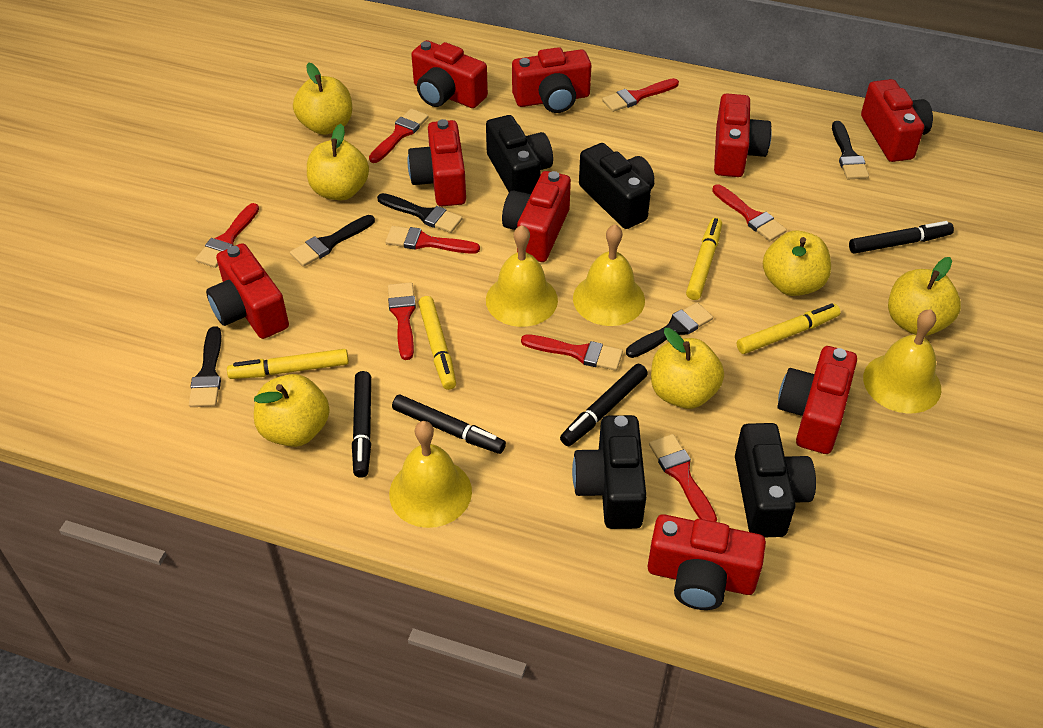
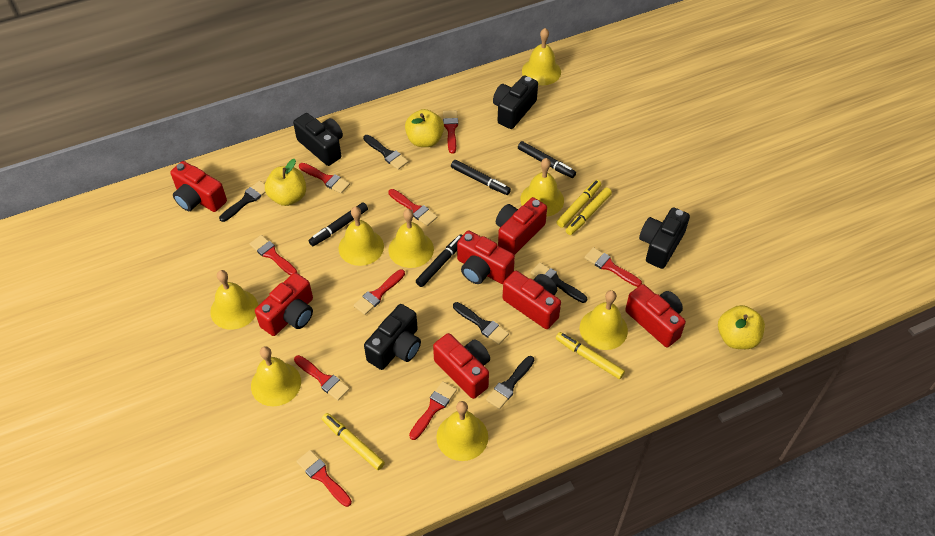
red brush: [195,203,259,268] [369,109,429,163] [385,226,480,254] [388,282,416,360] [521,334,623,371] [602,78,679,112] [649,434,717,522] [712,184,787,241] = 8 -> [250,235,297,275] [294,355,350,401] [296,450,352,507] [299,163,350,193] [354,269,405,315] [388,189,438,226] [409,381,457,440] [443,110,458,154] [584,247,642,287] = 9
red camera: [206,243,289,339] [407,119,466,206] [411,40,488,108] [502,171,571,262] [512,47,591,113] [648,514,766,610] [714,93,772,177] [777,346,857,454] [861,79,933,162] = 9 -> [170,161,227,212] [255,273,313,336] [433,333,490,399] [457,230,515,284] [496,197,547,255] [502,271,561,329] [625,284,686,347] = 7
yellow apple: [254,374,330,447] [293,63,352,135] [307,124,369,200] [651,328,724,409] [763,231,831,296] [888,257,961,336] = 6 -> [265,159,306,206] [405,109,444,147] [718,305,765,349] = 3
yellow bell: [389,421,472,528] [486,225,558,327] [573,224,645,326] [863,309,941,413] = 4 -> [210,270,258,330] [251,346,301,406] [339,207,384,266] [388,209,434,268] [436,401,488,461] [520,158,564,217] [522,28,561,85] [580,290,628,350] = 8

